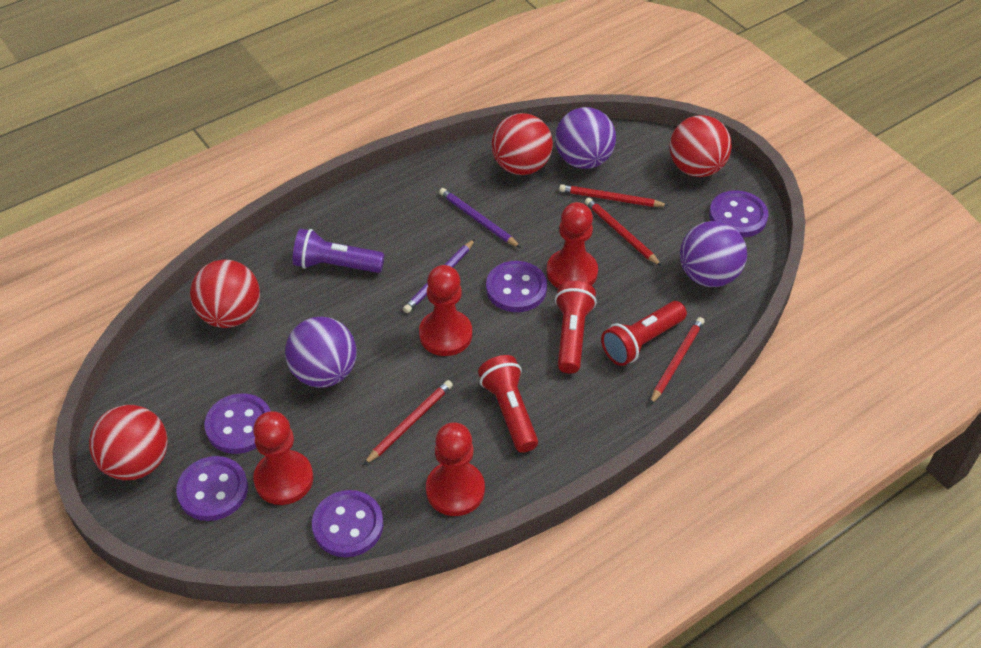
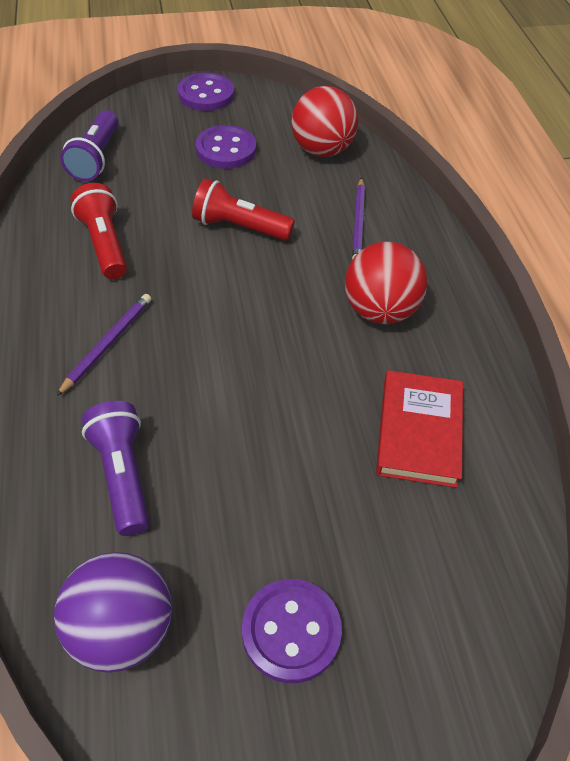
purple ball: [285,317,357,388] [555,107,616,169] [680,221,747,287] = 3 -> [54,552,172,673] = 1
purple button: [176,456,248,521] [204,393,271,454] [312,490,383,557] [486,261,547,312] [709,190,768,238] = 5 -> [178,73,234,111] [196,125,256,169] [242,579,342,683] = 3
purple flashlight: [293,229,384,273] = 1 -> [60,110,118,181] [82,401,149,536] = 2
red ball: [89,405,168,480] [190,260,260,328] [491,113,553,175] [670,115,732,177] = 4 -> [292,86,358,157] [345,242,427,324] = 2
red book: none = 0 -> [376,370,463,488] = 1
red flashlight: [478,355,538,453] [555,281,597,374] [601,301,687,366] = 3 -> [71,183,127,279] [192,179,295,241] = 2
red pawn: [253,411,313,505] [419,265,472,356] [426,423,485,516] [547,202,598,288] = 4 -> none = 0
red pencil: [364,380,453,465] [559,184,669,207] [585,197,662,266] [650,317,705,405] = 4 -> none = 0

